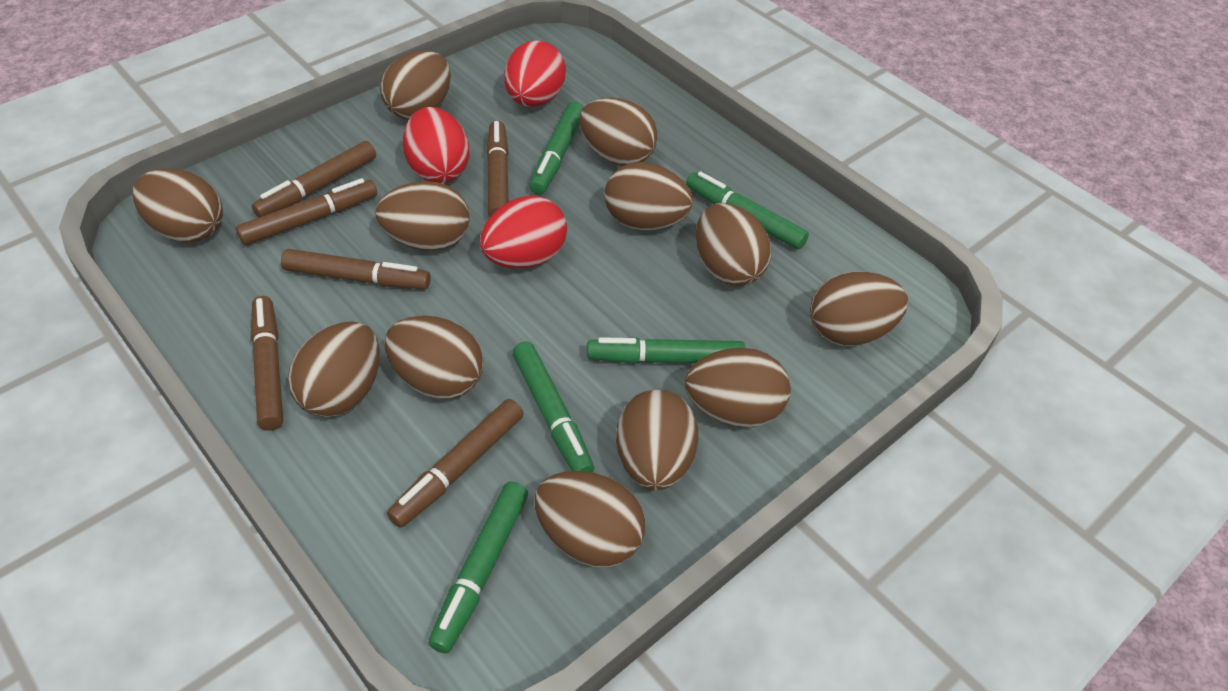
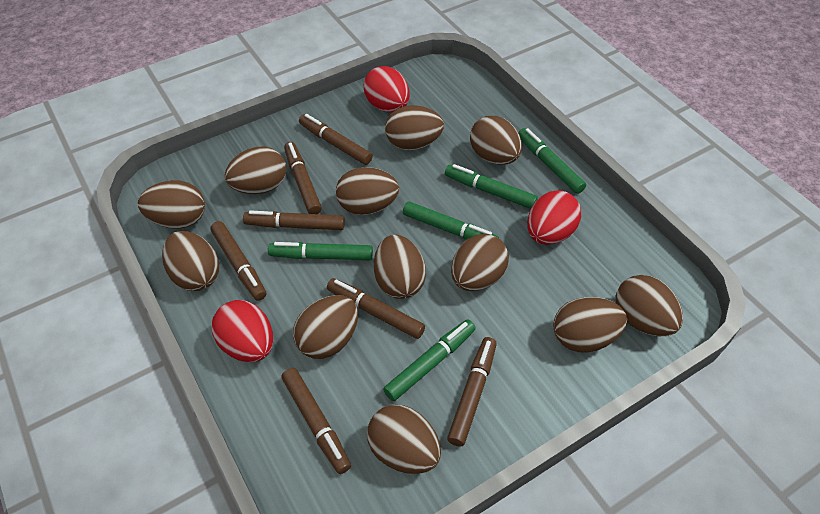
brown marker: [236,178,377,245] [251,296,283,431] [252,141,376,218] [281,249,431,290] [387,399,524,528] [486,121,509,217] = 6 -> [210,221,266,301] [243,210,345,230] [282,368,351,474] [284,142,322,214] [299,114,373,165] [327,278,425,339] [447,337,497,447] = 7

